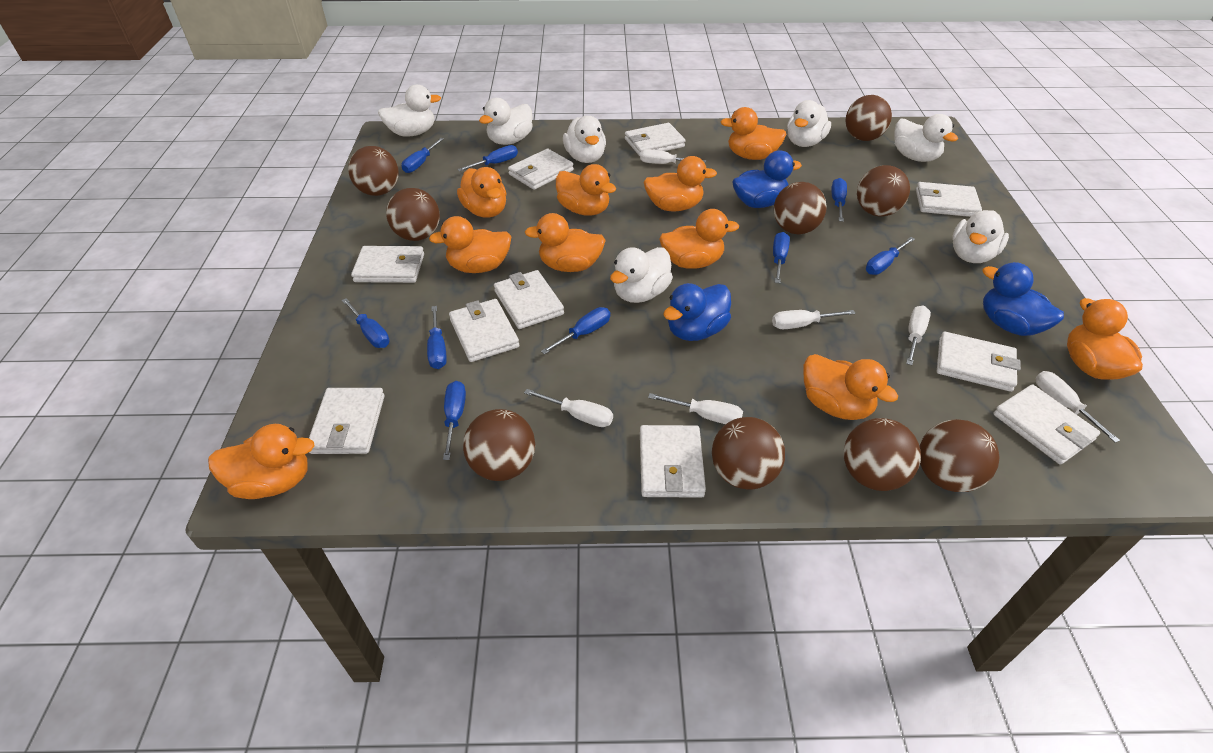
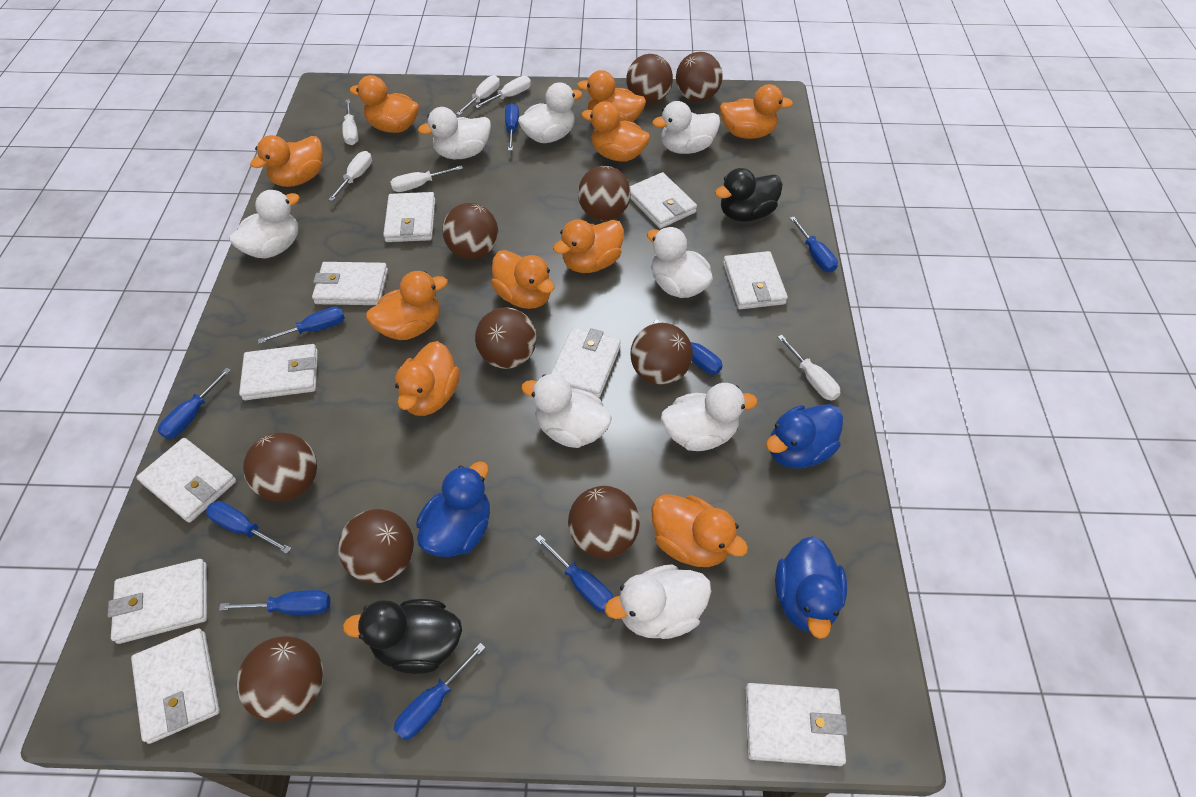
black duck: none = 0 -> [343,599,462,674] [715,168,783,222] = 2
brown ball: [348,146,399,196] [386,188,440,241] [463,409,535,481] [712,417,785,490] [774,182,827,234] [844,418,921,491] [846,95,892,141] [857,165,910,217] [920,419,999,492] = 9 -> [237,636,323,722] [243,433,317,502] [338,509,414,583] [443,203,498,259] [475,307,537,369] [568,486,640,559] [578,166,631,221] [626,54,673,104] [630,323,693,385] [676,52,723,102] = 10
white duck: [378,85,441,137] [479,98,533,145] [563,116,606,163] [610,247,673,303] [787,100,831,147] [894,114,958,162] [952,210,1009,263] = 7 -> [229,190,300,259] [418,107,491,159] [518,82,582,143] [521,374,612,448] [605,565,711,639] [647,227,713,298] [652,101,720,154] [661,383,758,451] = 8

